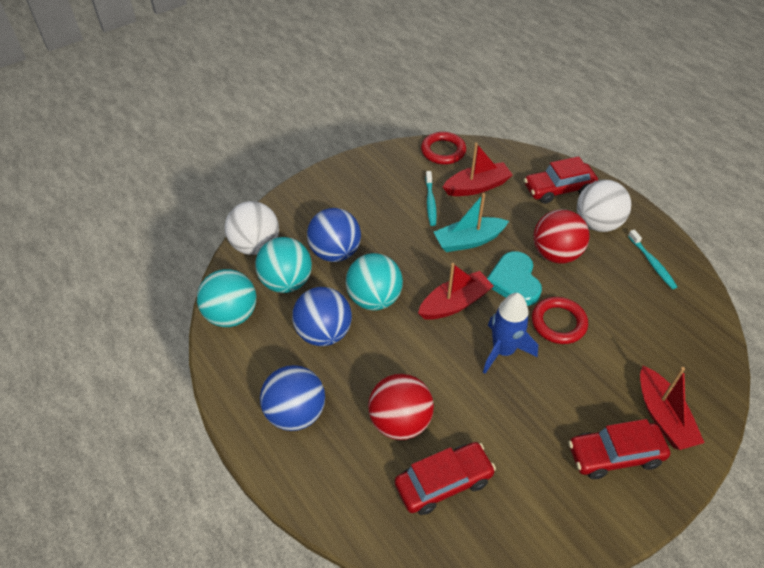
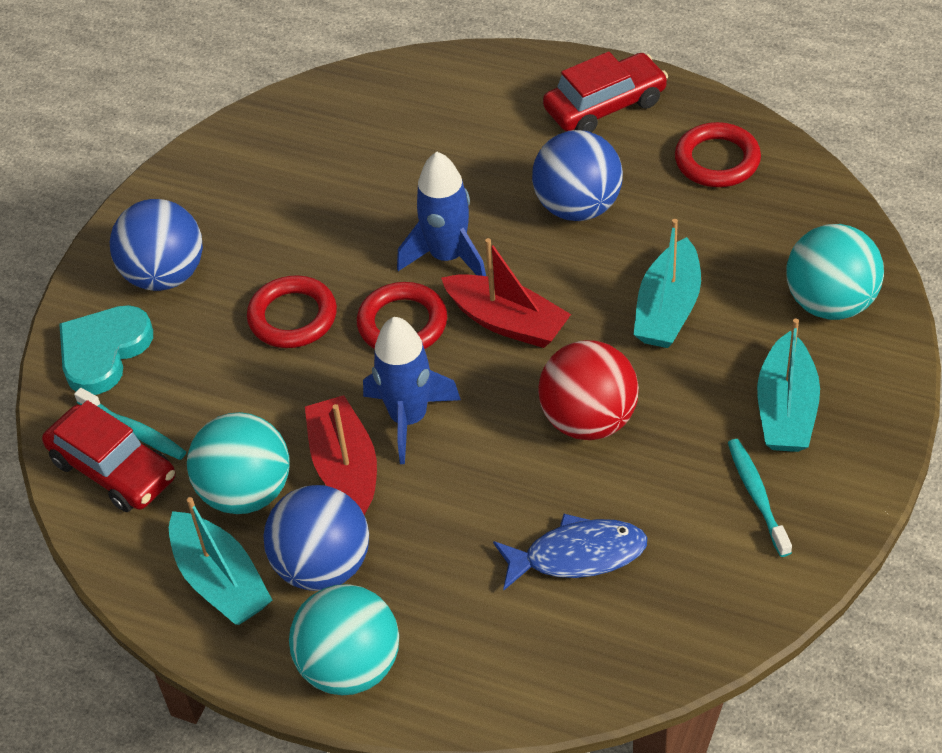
blue fish: none = 0 -> [493,514,647,590] = 1
blue rocket: [483,293,538,374] = 1 -> [363,317,461,464] [397,152,486,276] = 2
red ball: [368,374,434,440] [533,210,589,264] = 2 -> [538,340,639,440] = 1
red boat: [418,263,494,320] [443,143,513,196] [640,366,705,450] = 3 -> [305,395,377,515] [441,238,571,348] = 2
red car: [395,442,496,515] [524,156,598,204] [569,419,670,479] = 3 -> [42,400,176,512] [543,51,668,132] = 2
red ring: [421,132,466,165] [532,297,588,344] = 2 -> [247,275,337,348] [357,282,447,349] [675,122,761,187] = 3
turquoise boat: [434,193,509,252] = 1 -> [169,497,272,625] [633,219,701,348] [757,318,820,452] = 3
white ball: [225,201,279,255] [577,180,631,232] = 2 -> none = 0

